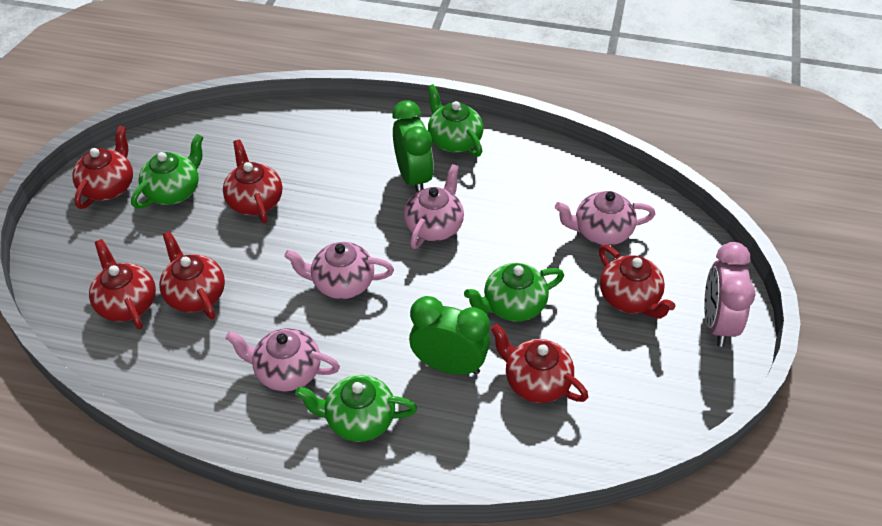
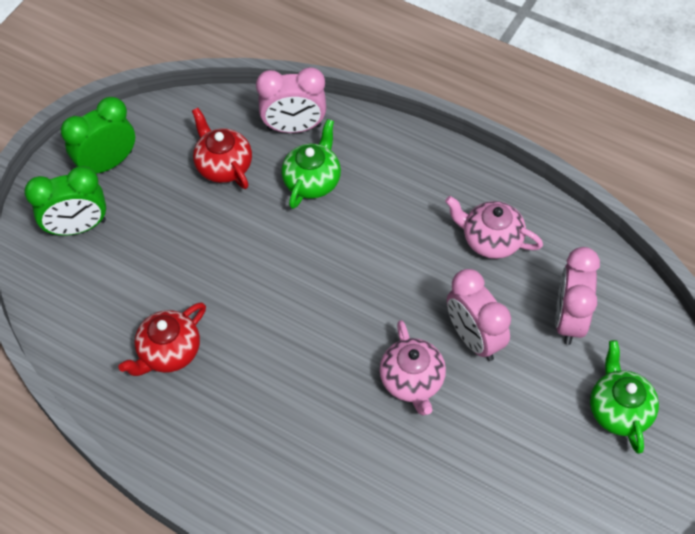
green teapot: [131,134,204,209] [295,375,417,442] [427,84,483,157] [464,263,564,322] = 4 -> [281,119,341,209] [590,340,659,454] = 2
pink clock: [704,242,756,347] = 1 -> [256,67,326,133] [447,269,511,361] [555,247,600,345] = 3
pink teapot: [225,328,340,392] [284,242,394,299] [404,164,464,249] [555,191,655,246] = 4 -> [380,320,446,415] [445,196,543,259] = 2
red teapot: [72,126,133,209] [89,239,156,329] [159,231,225,320] [223,140,282,223] [491,324,588,403] [599,245,675,319] = 6 -> [118,302,206,376] [192,108,252,189] = 2

